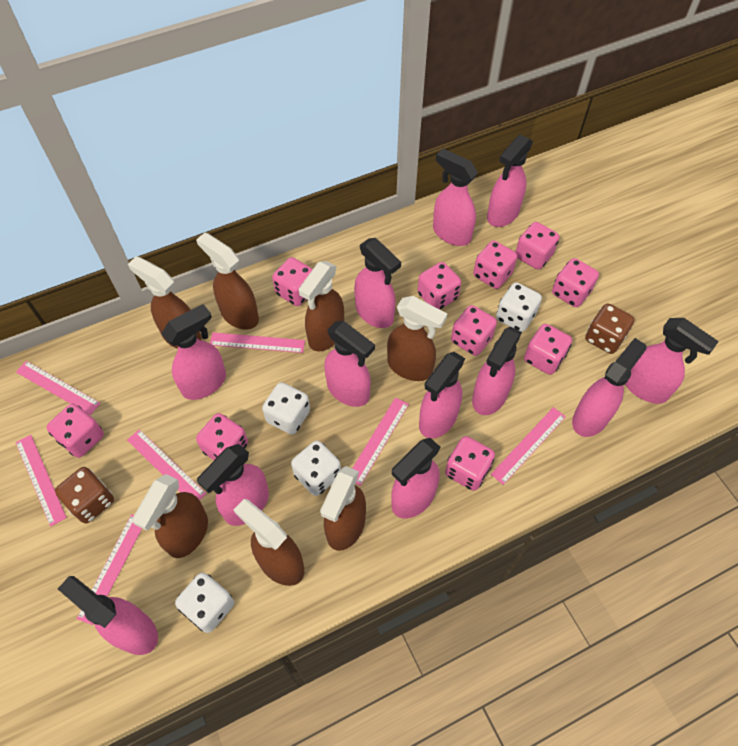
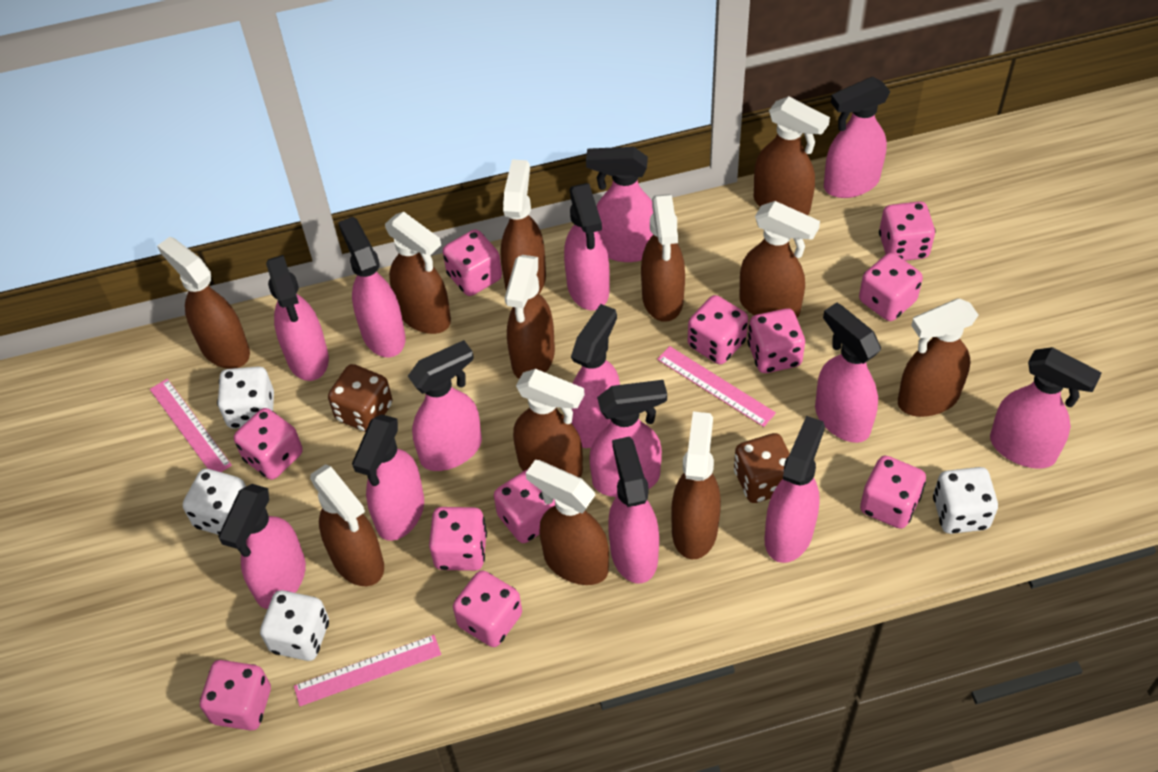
brown spray bottle: [128,256,202,349] [132,474,208,558] [196,233,259,330] [234,499,304,586] [299,261,344,351] [320,466,366,551] [387,296,447,381] = 7 -> [157,237,250,369] [310,464,384,586] [385,212,451,334] [500,159,546,294] [505,255,555,379] [513,369,585,478] [526,460,609,585] [641,194,685,322] [671,412,721,559] [739,201,820,318] [754,96,830,215] [898,298,979,417] = 12
pink dice: [47,404,104,458] [196,413,248,460] [272,257,313,306] [418,262,461,309] [445,436,495,491] [451,305,497,356] [473,241,517,289] [516,222,559,270] [524,324,572,375] [552,258,599,307] = 10 -> [200,660,271,731] [234,408,303,480] [429,507,487,571] [443,229,502,296] [453,570,522,647] [494,469,555,543] [688,295,748,365] [747,308,805,373] [859,253,923,321] [860,456,926,529] [879,201,935,261] = 11
pink ruler: [15,435,67,527] [16,361,101,415] [77,514,142,625] [127,429,206,501] [210,333,305,353] [352,397,409,486] [491,407,566,485] = 7 -> [150,379,232,472] [294,635,441,706] [657,346,776,427] = 3
pink spray bottle: [58,576,158,655] [161,304,226,400] [197,444,269,526] [324,321,375,407] [354,238,401,328] [391,438,440,519] [419,352,465,439] [433,149,478,246] [472,327,522,415] [487,134,533,227] [572,338,647,437] [625,318,719,404] = 12 -> [218,484,306,609] [266,255,329,381] [338,217,406,357] [352,414,424,541] [408,340,482,471] [564,183,610,311] [571,304,620,448] [586,147,653,262] [590,380,667,497] [608,436,659,584] [765,416,825,563] [815,303,881,443] [824,77,890,198] [990,347,1102,469] = 14

